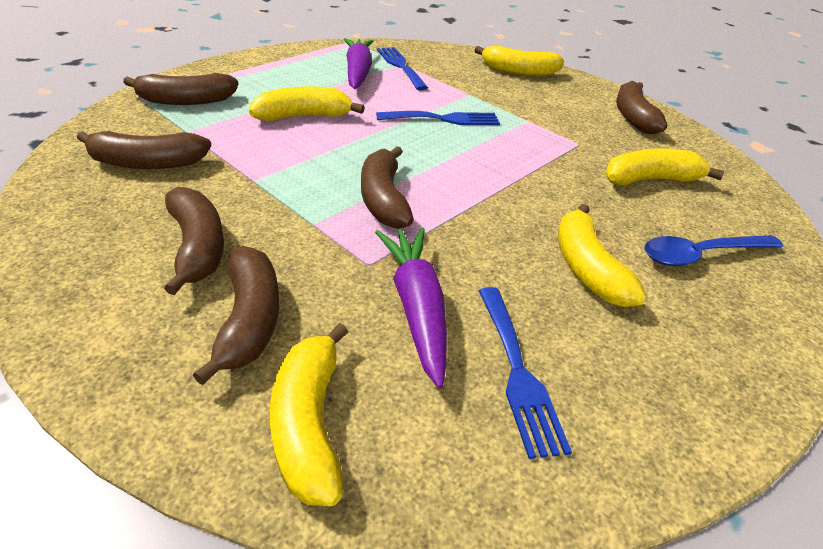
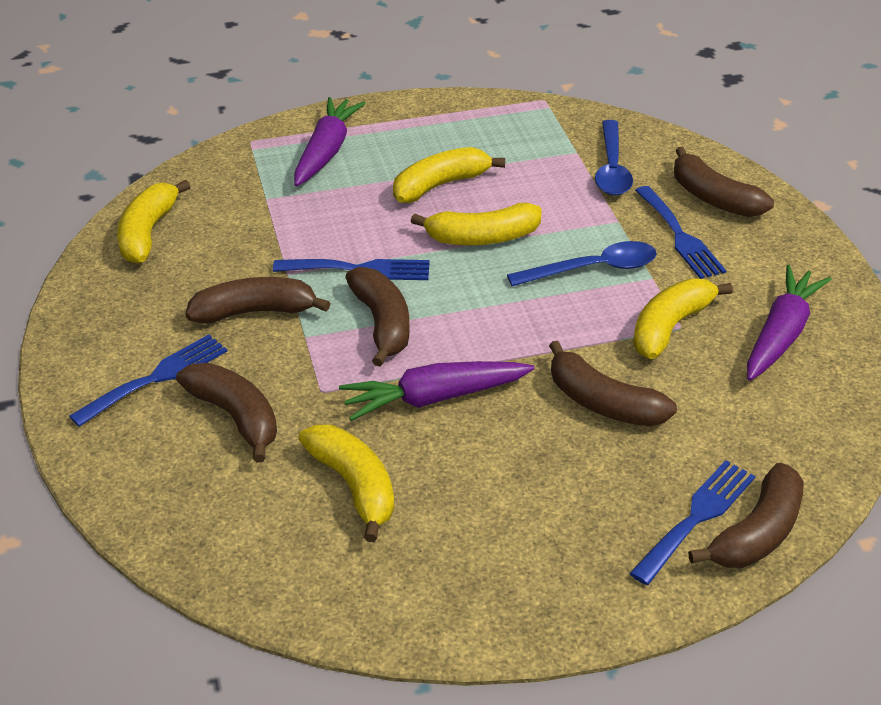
blue fork: [376,111,500,125] [377,47,428,90] [479,287,572,459] = 3 -> [69,334,227,427] [273,259,429,280] [630,460,755,585] [635,186,726,279] = 4
blue spoon: [644,235,783,266] = 1 -> [507,241,657,286] [595,120,633,196] = 2
purple carrot: [344,38,373,89] [375,228,447,388] = 2 -> [294,97,366,186] [339,361,535,421] [747,265,832,381] = 3

